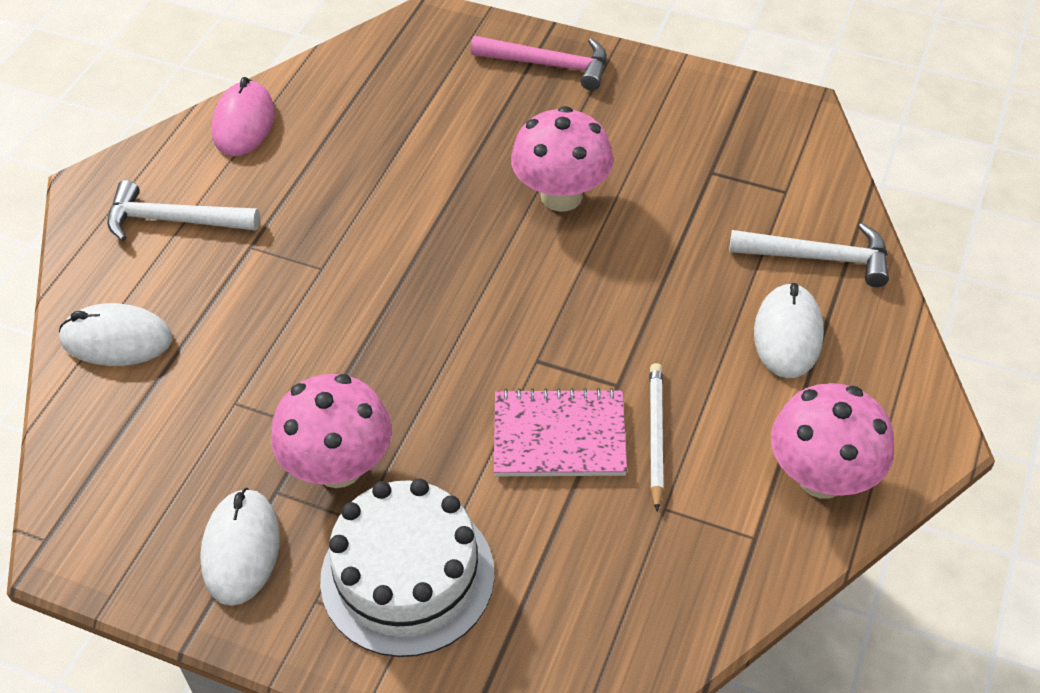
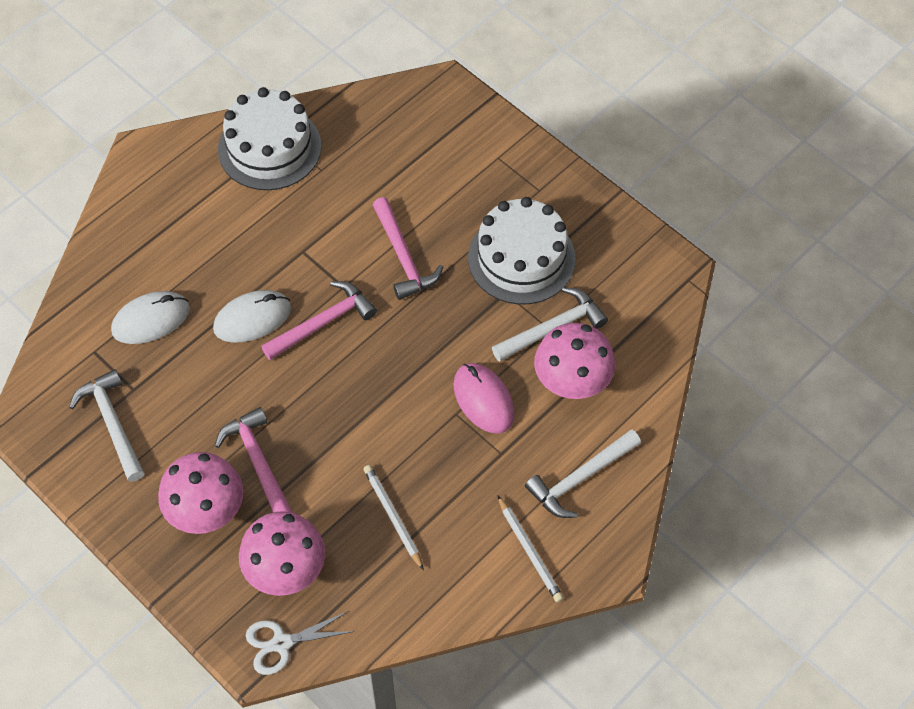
pink hammer: [471,36,607,91] = 1 -> [215,407,293,513] [261,281,377,360] [373,197,443,300] = 3
pink notebook: [494,388,627,476] = 1 -> none = 0
white cake: [320,479,495,657] = 1 -> [218,87,321,190] [468,197,576,305] = 2
white hammer: [107,180,260,241] [729,223,889,287] = 2 -> [69,369,144,482] [492,287,608,362] [525,429,641,518] = 3
white mouse: [59,303,172,366] [200,488,280,606] [754,283,824,378] = 3 -> [111,291,190,344] [213,290,291,343] = 2
white pencil: [650,363,664,512] = 1 -> [363,465,424,570] [497,495,564,602] = 2
white scissors: none = 0 -> [246,611,355,675] = 1

